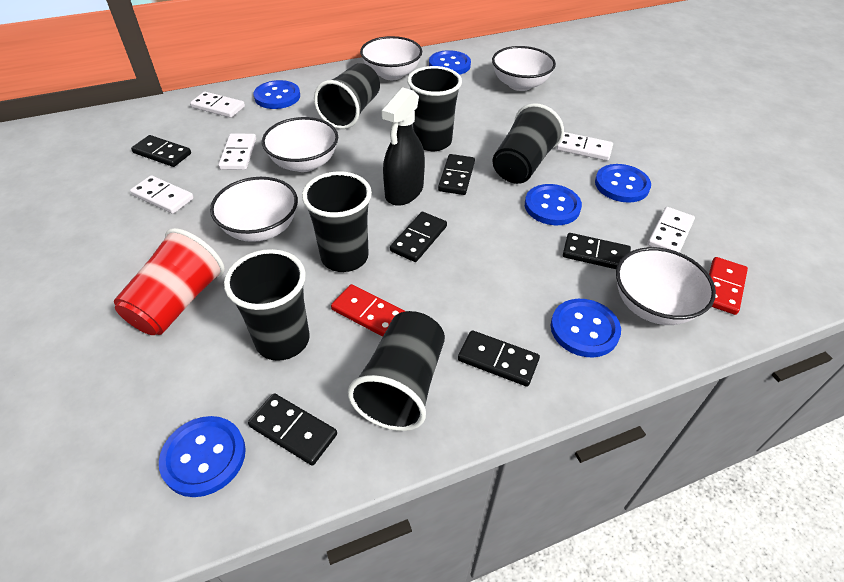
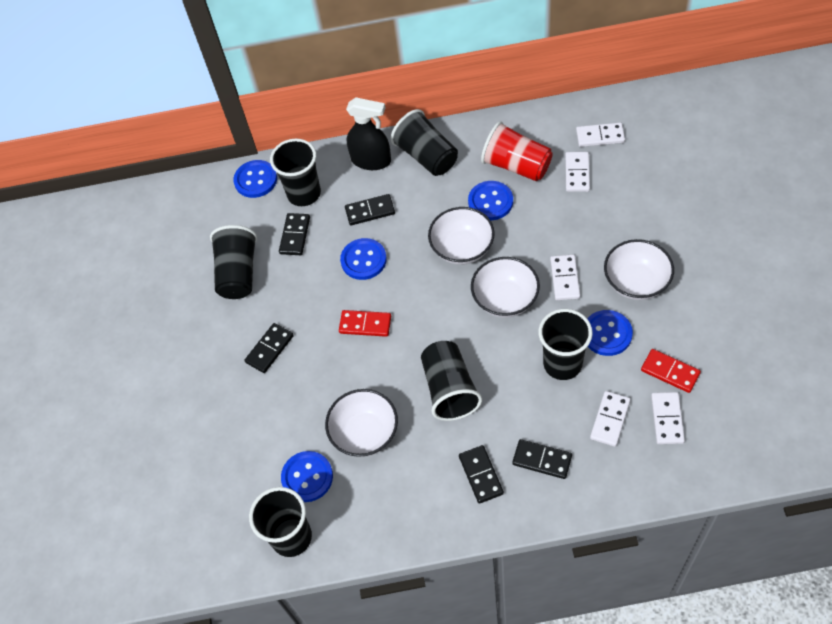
black domino: [131,135,191,167] [248,393,337,466] [390,212,447,262] [438,154,475,195] [458,330,540,386] [563,233,631,269] = 6 -> [245,323,294,373] [279,213,310,255] [345,194,395,225] [459,445,504,504] [512,439,572,479] = 5
blue button: [159,416,246,497] [254,80,300,109] [429,50,471,75] [525,184,582,225] [551,299,621,357] [595,164,651,203] = 6 -> [233,160,277,198] [281,451,333,502] [340,238,387,280] [468,181,513,220] [587,310,633,356] = 5
white bowl: [210,177,298,242] [262,117,338,172] [360,36,422,80] [492,46,556,91] [616,247,716,325] = 5 -> [325,389,398,457] [428,207,495,265] [471,257,540,318] [604,239,674,300] = 4

